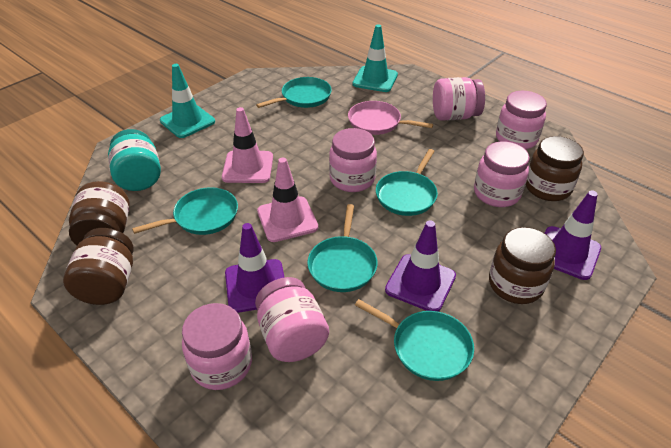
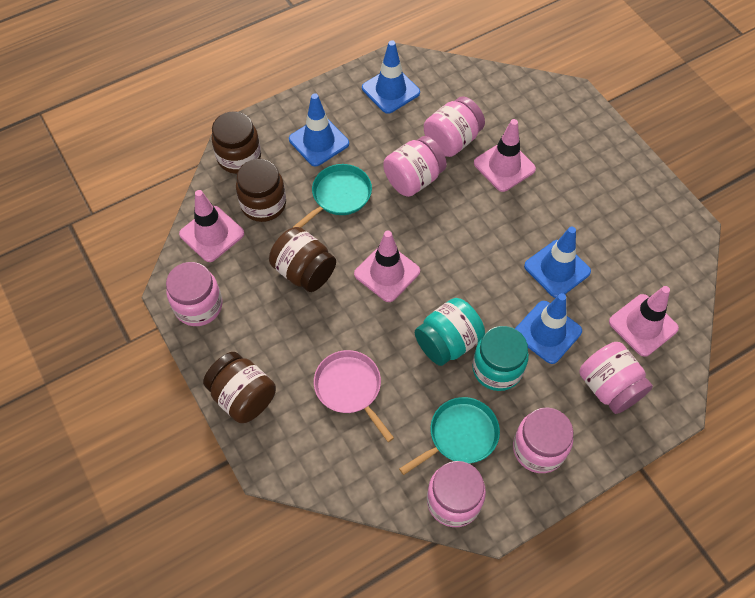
blue traffic cone: none = 0 -> [289,93,349,166] [362,40,420,114] [515,293,582,364] [524,227,591,298] = 4
pink traffic cone: [222,107,273,183] [257,158,318,242] = 2 -> [179,190,244,262] [354,231,420,302] [474,119,536,192] [609,286,679,357] = 4
purple traffic cone: [225,223,285,313] [385,220,456,312] [545,190,601,280] = 3 -> none = 0
turquoise jar: [108,129,161,191] = 1 -> [415,298,485,366] [472,326,529,391] = 2
turquoise pan: [132,187,238,235] [256,77,332,108] [307,204,378,292] [355,299,474,381] [376,149,438,216] = 5 -> [292,164,372,228] [399,397,500,475] = 2
turquoise traffic cone: [160,64,215,138] [352,24,398,92] = 2 -> none = 0

